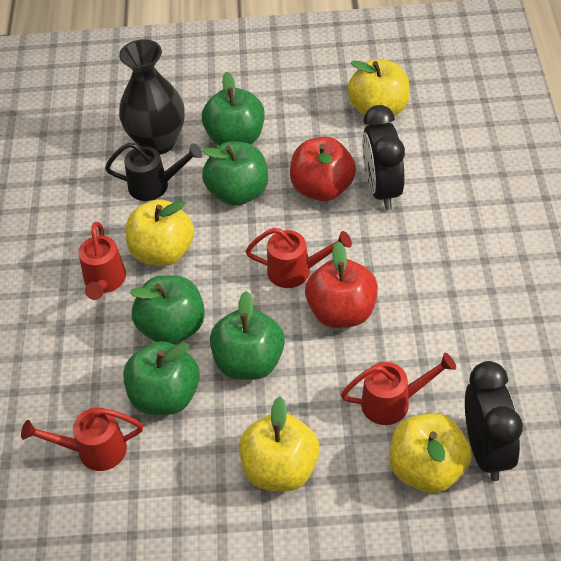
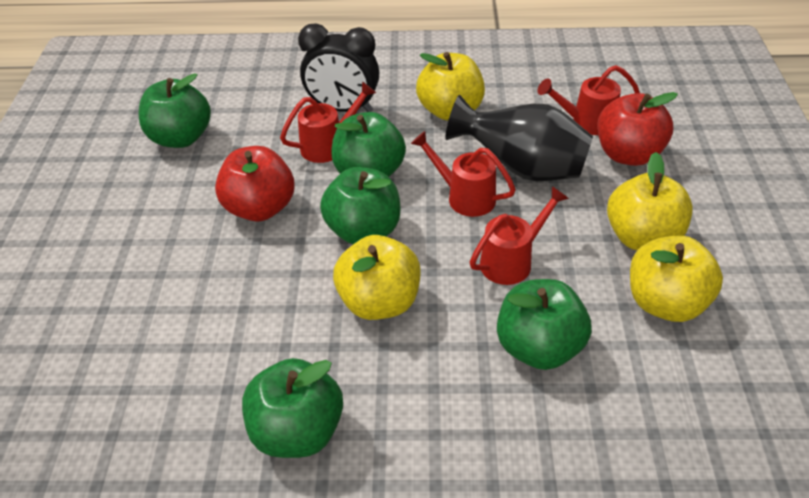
black clock: [362,105,405,210] [465,361,523,481] = 2 -> [298,23,379,112] = 1
black watering can: [105,143,202,201] = 1 -> none = 0

